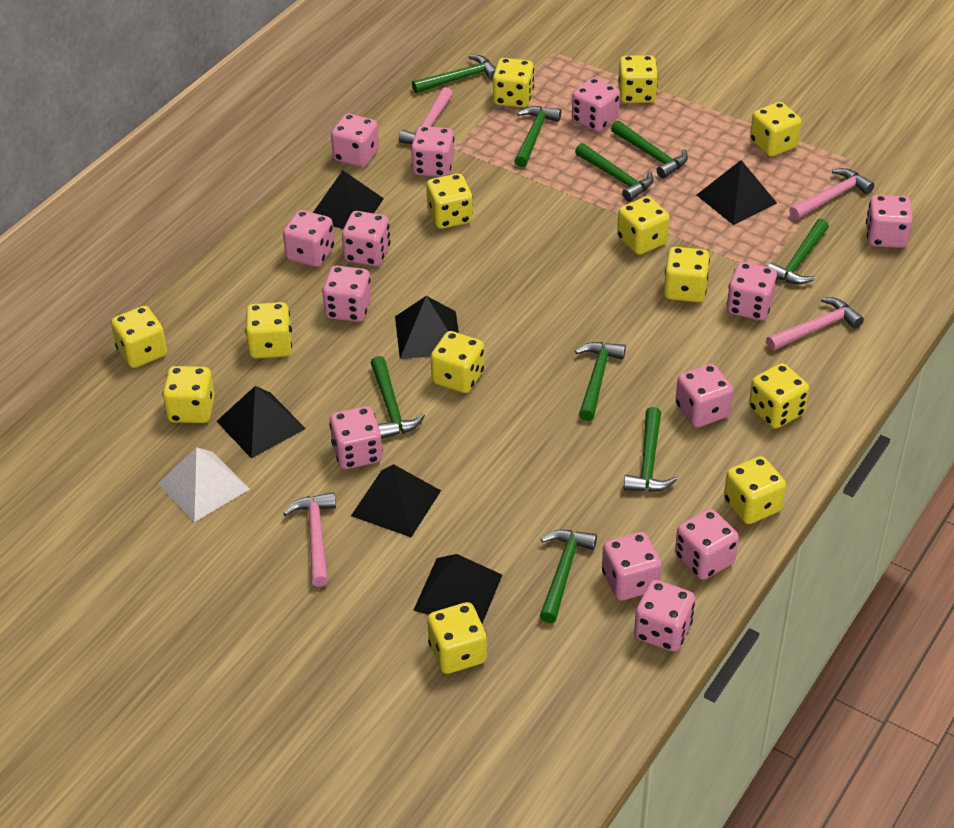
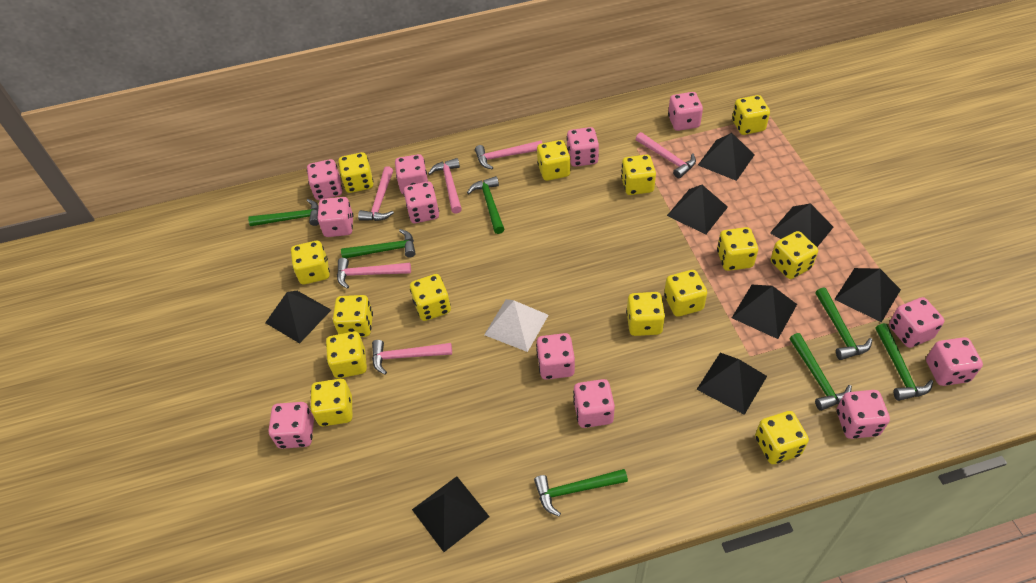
black pyramid: [217,386,306,459] [313,170,384,229] [351,464,441,537] [395,296,459,359] [413,554,502,624] [697,160,777,225] = 6 -> [265,291,331,343] [412,476,490,552] [667,185,728,234] [696,353,767,415] [698,133,755,181] [732,285,797,339] [770,203,833,247] [834,268,901,322] = 8
green hammer: [371,356,425,439] [412,55,496,93] [514,106,561,167] [540,530,597,623] [575,143,654,202] [575,342,626,421] [611,120,688,179] [623,407,677,492] [767,219,829,284] = 9 -> [248,199,319,226] [341,229,416,258] [467,176,504,234] [534,469,628,516] [789,333,852,411] [815,287,872,360] [875,323,933,401] = 7
pink dice: [283,210,335,267] [322,266,371,322] [329,406,383,469] [331,114,379,167] [342,211,390,266] [411,126,454,177] [572,78,620,132] [602,532,661,601] [634,580,695,652] [675,364,733,428] [675,509,739,580] [727,262,777,320] [866,195,913,248] = 13 -> [269,402,314,449] [307,159,343,200] [317,197,353,237] [395,154,428,194] [403,182,439,223] [536,333,575,380] [567,127,599,167] [573,379,615,428] [668,92,703,131] [837,390,890,439] [889,297,945,348] [926,337,983,386] = 12
pink hammer: [283,492,336,587] [399,87,453,144] [766,297,864,351] [790,168,874,220] = 4 -> [337,258,411,289] [358,166,394,221] [372,340,452,375] [428,158,462,214] [475,140,542,169] [636,132,696,178] = 6
yellow dice: [111,306,167,368] [162,366,215,423] [245,302,292,358] [426,174,473,229] [427,602,487,674] [431,331,484,393] [493,58,534,108] [617,196,670,255] [618,55,658,103] [664,247,710,302] [724,456,786,524] [749,363,809,429] [750,102,801,157] = 13 -> [291,241,330,284] [311,379,352,426] [326,332,367,378] [333,295,373,337] [338,152,374,193] [410,274,451,321] [537,140,571,181] [621,155,656,195] [626,292,665,336] [664,270,707,317] [717,227,758,271] [732,95,770,135] [755,411,809,464] [771,231,818,279] = 14

